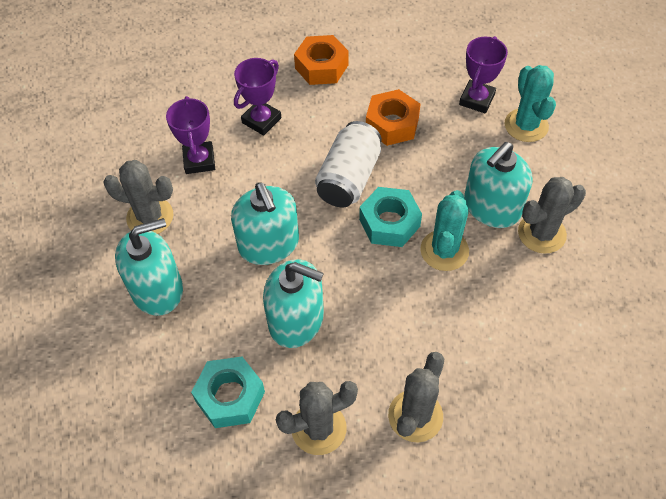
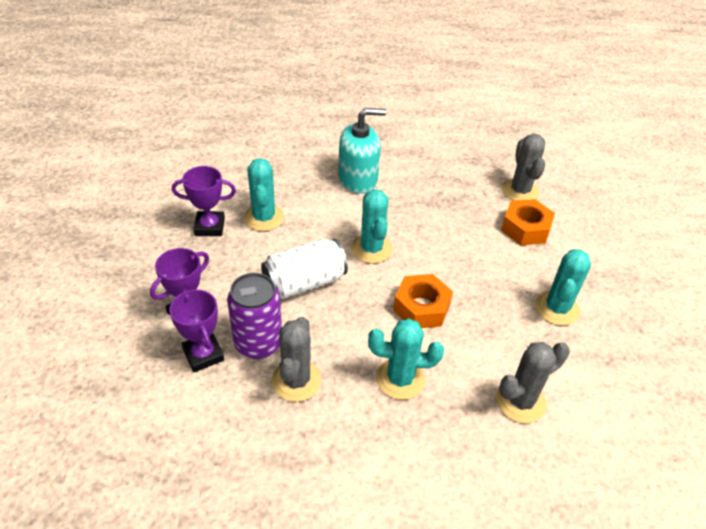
grey cactus: [103,160,174,234] [276,381,358,455] [388,352,444,443] [518,177,586,254] = 4 -> [271,317,322,402] [496,342,570,423] [502,134,545,201] = 3
purple can: none = 0 -> [227,273,282,359] = 1
turquoise cactus: [420,190,469,271] [505,65,556,142] = 2 -> [244,158,284,231] [351,189,393,263] [368,318,444,400] [535,249,591,326] = 4
turquoise nut: [191,356,265,428] [359,187,422,247] = 2 -> none = 0
turquoise soap dispenser: [115,218,183,316] [231,182,299,265] [263,259,324,348] [464,142,533,228] = 4 -> [338,108,386,194] = 1

